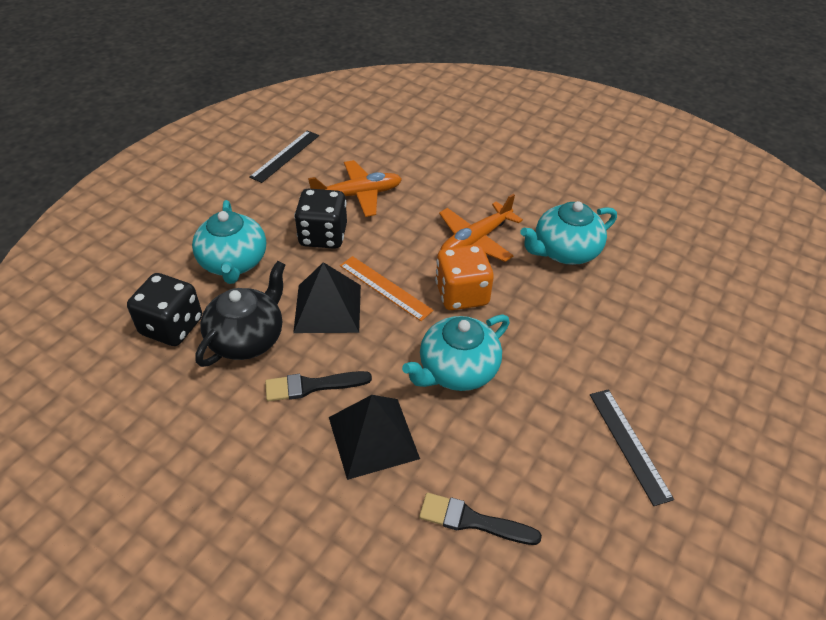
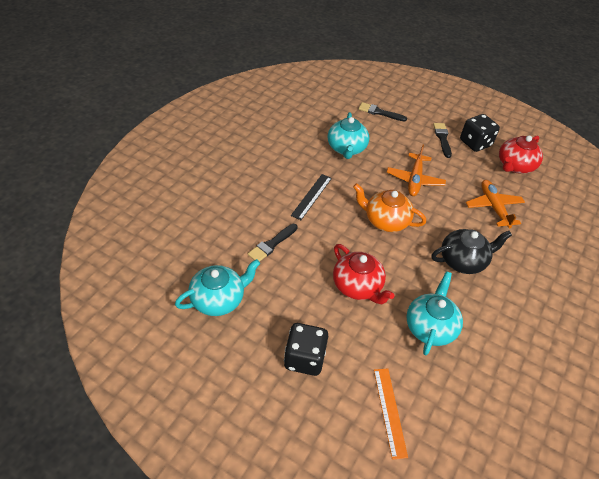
black brush: [265,371,372,401] [419,493,542,545] = 2 -> [248,224,298,262] [359,102,407,122] [433,123,452,158] = 3
black pyramid: [293,262,361,333] [329,395,420,480] = 2 -> none = 0
black ruler: [249,130,319,183] [590,389,674,506] = 2 -> [291,174,332,220] = 1
orange dice: [435,244,494,310] = 1 -> none = 0
orange teapot: none = 0 -> [353,183,426,232] = 1
red teapot: none = 0 -> [333,244,394,304] [499,136,543,173] = 2

